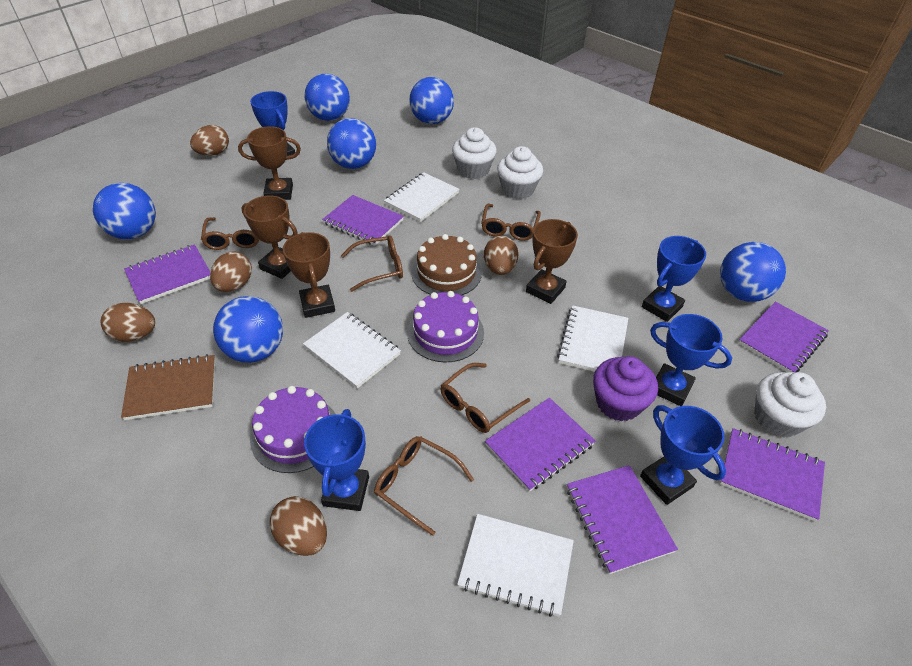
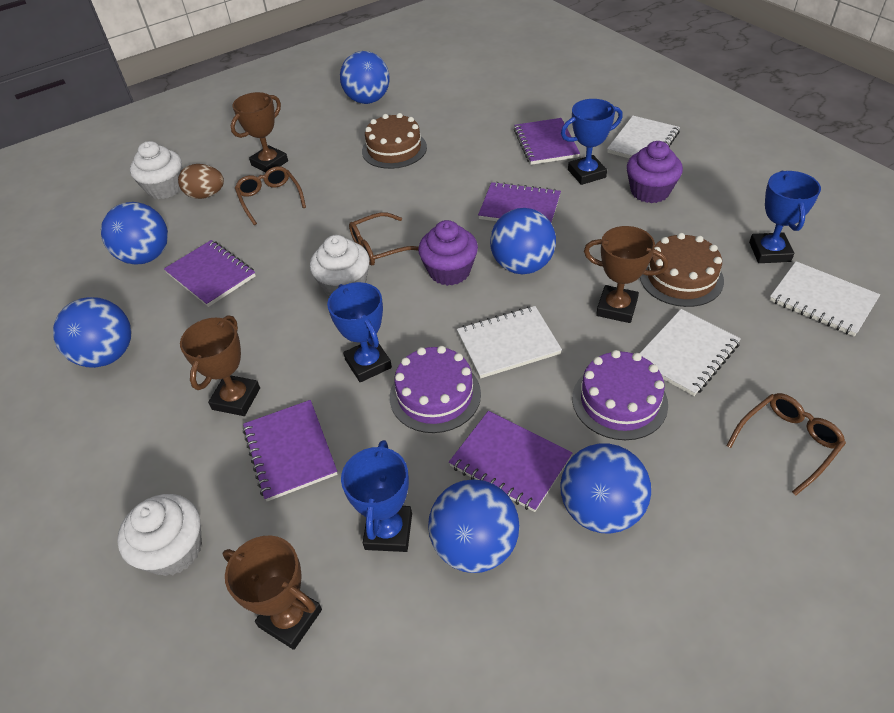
blue trophy: [250,91,295,160] [304,409,369,511] [640,405,726,505] [642,236,706,322] [650,314,732,406] = 5 -> [327,282,392,382] [341,440,412,552] [561,99,623,185] [749,171,821,263] = 4
brown cake: [411,234,482,295] = 1 -> [362,113,427,169] [640,233,724,307] = 2
brown egg: [101,303,155,342] [190,125,229,156] [210,251,252,292] [270,496,327,556] [484,236,518,275] = 5 -> [178,164,224,199] = 1
brown glasses: [201,217,259,250] [341,235,403,292] [374,436,474,536] [441,363,530,433] [481,204,541,241] = 5 -> [235,166,306,225] [349,212,419,266] [726,393,846,496] = 3
brown notebook: [121,354,215,420] = 1 -> none = 0
purple cupcake: [593,356,658,422] = 1 -> [418,220,478,286] [627,141,683,203] = 2
purple notebook: [124,244,210,304] [322,195,404,246] [485,398,595,492] [567,465,678,574] [720,428,825,521] [738,302,829,372] = 6 -> [164,240,256,307] [243,400,338,501] [449,411,572,512] [478,182,561,224] [514,118,580,165] = 5

